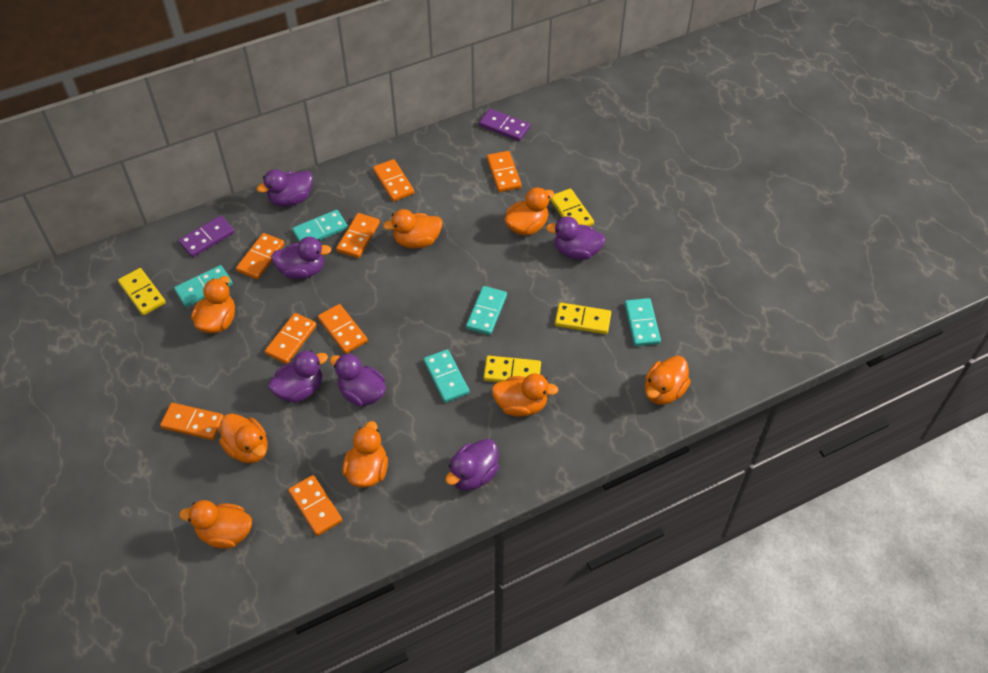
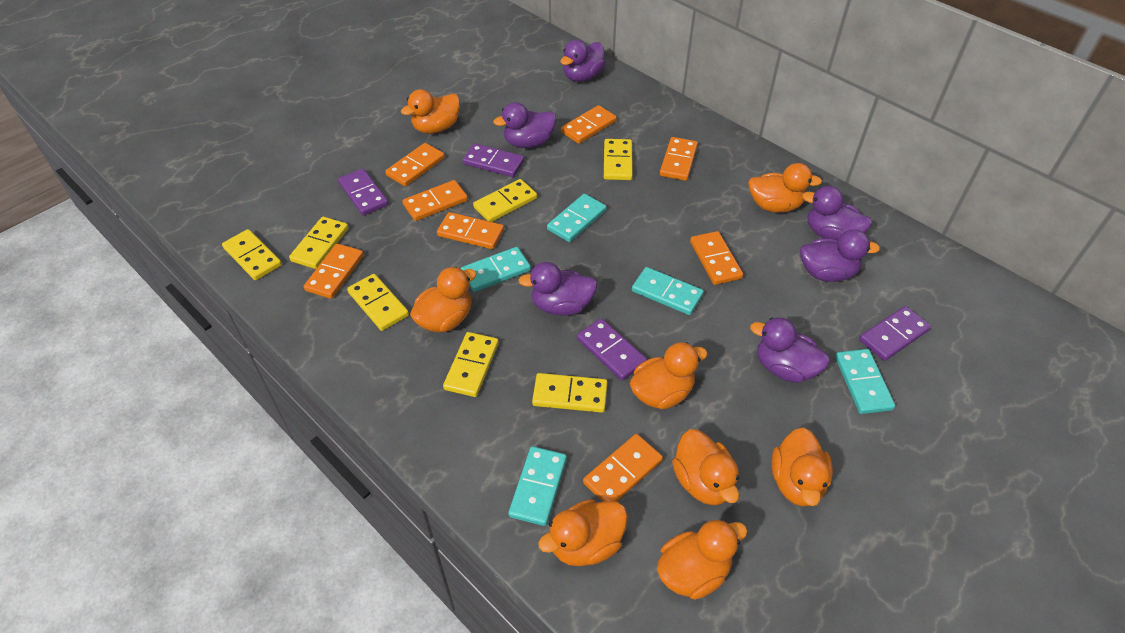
purple domino: [178,216,235,257] [479,109,530,141] = 2 -> [338,169,389,216] [462,143,524,177] [577,318,647,381] [859,306,931,361] = 4
yellow domino: [118,268,166,315] [484,356,541,382] [550,188,594,226] [555,302,611,334] = 4 -> [222,229,282,280] [289,217,349,269] [347,274,409,331] [443,332,499,397] [473,179,537,222] [532,373,608,413] [604,139,633,180] = 7

